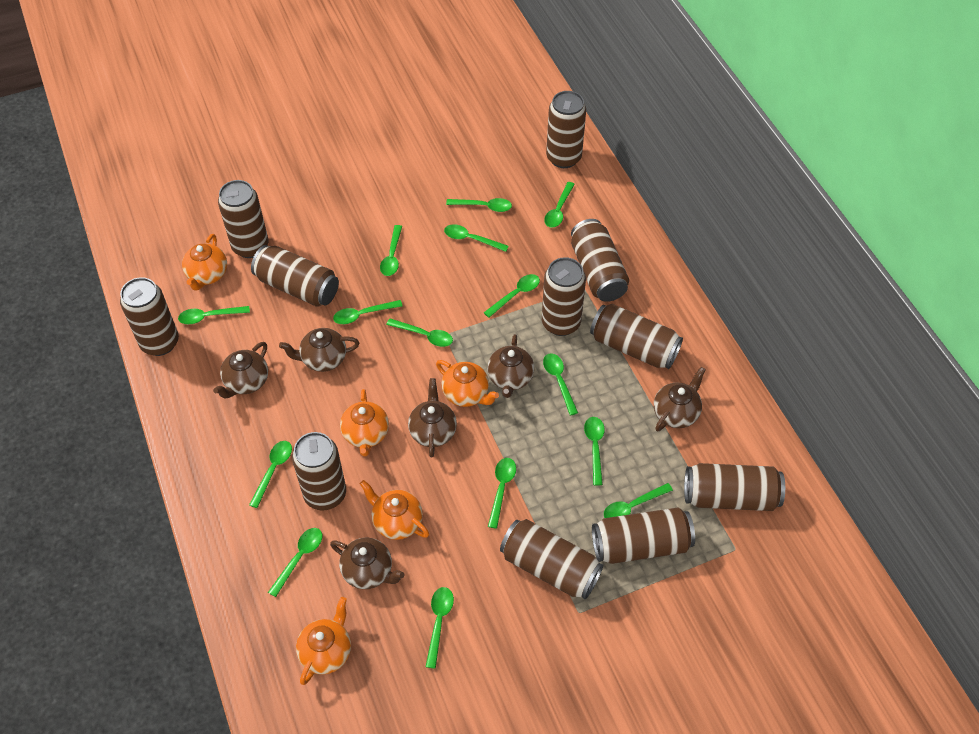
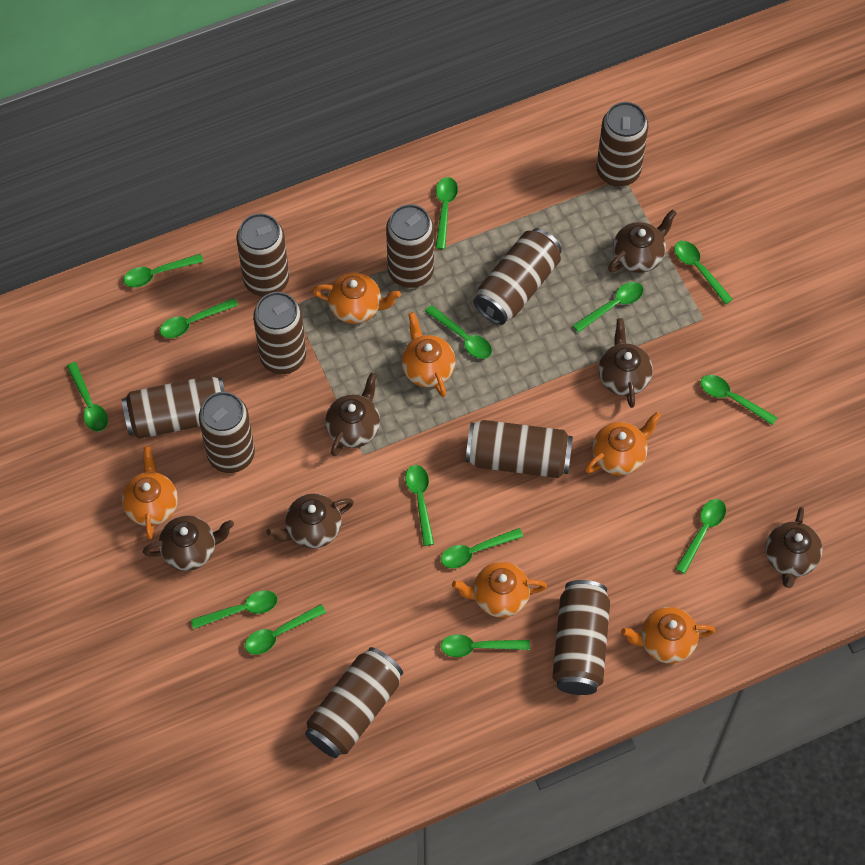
brown can: [120,277,179,356] [218,180,269,258] [251,245,339,307] [292,432,346,511] [500,519,603,599] [542,257,586,336] [546,91,586,168] [571,219,629,302] [590,304,683,369] [592,507,695,564] [684,463,785,511] = 11 -> [122,376,225,439] [199,392,255,473] [237,213,289,297] [253,292,306,374] [305,647,403,758] [386,204,434,288] [466,420,573,478] [474,228,562,325] [552,580,610,695] [596,102,649,187] = 10
green spoon: [178,306,250,324] [249,441,292,508] [268,528,322,597] [333,300,402,324] [380,225,402,276] [386,319,453,347] [426,587,454,669] [444,224,509,252] [446,198,512,212] [484,274,540,318] [488,458,516,529] [543,353,578,416] [544,182,575,228] [584,417,605,486] [604,483,673,518] = 15 -> [67,362,108,432] [123,254,204,287] [160,298,238,338] [191,590,278,629] [245,604,326,655] [405,465,434,546] [425,305,492,359] [435,177,458,249] [441,528,523,568] [441,634,530,657] [573,282,644,333] [674,241,733,305] [676,499,726,574] [701,375,778,425] = 14
orange teapot: [182,234,227,291] [296,597,351,685] [340,389,389,456] [360,480,429,540] [436,360,499,407] = 5 -> [122,446,178,540] [313,272,401,324] [401,312,455,397] [452,562,547,618] [585,412,661,476] [621,607,715,664] = 6

